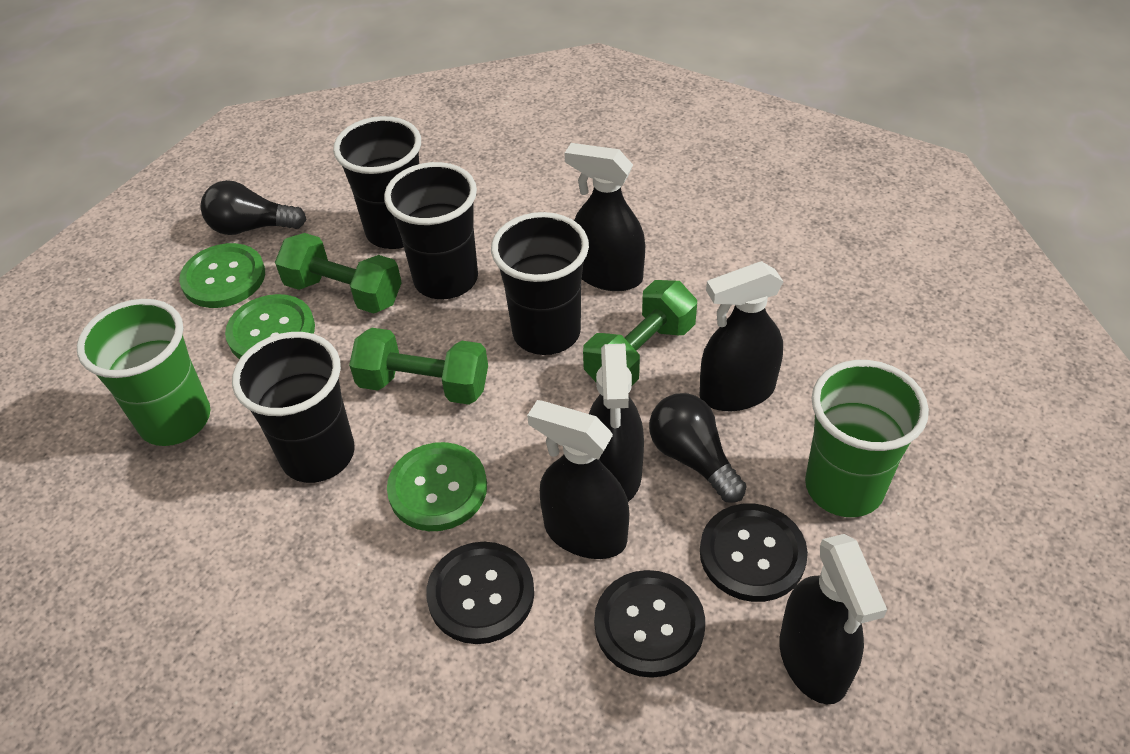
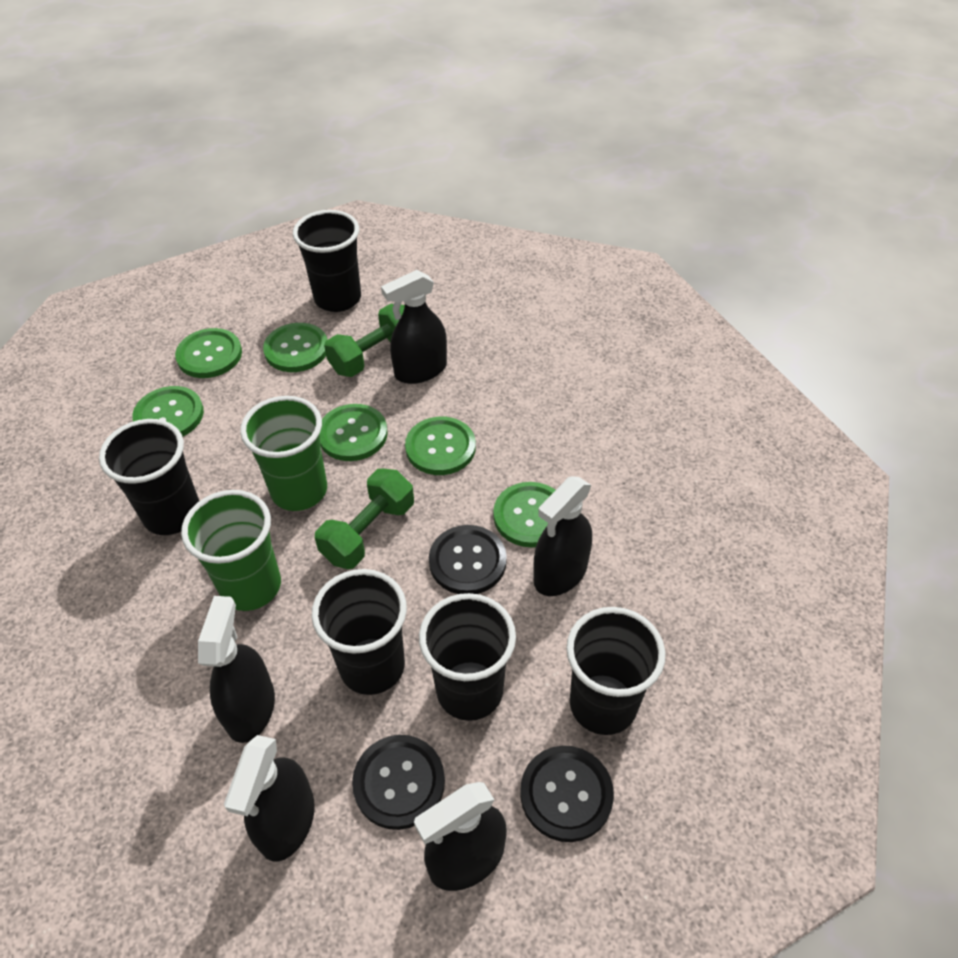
black cup: [232,332,355,483] [333,116,421,249] [384,162,478,299] [491,212,589,355] = 4 -> [99,419,199,535] [293,210,361,312] [311,569,407,695] [419,593,516,721] [566,607,666,735] = 5
black light bulb: [201,180,306,235] [649,393,747,503] = 2 -> none = 0
green button: [179,243,265,308] [225,294,315,359] [387,442,487,531] = 3 -> [132,386,204,437] [175,328,242,378] [263,323,327,372] [320,404,388,461] [405,417,476,475] [493,482,555,547] = 6
green dumbbell: [275,233,402,314] [349,328,488,405] [583,280,697,385] = 3 -> [315,468,414,569] [324,304,405,377] = 2

